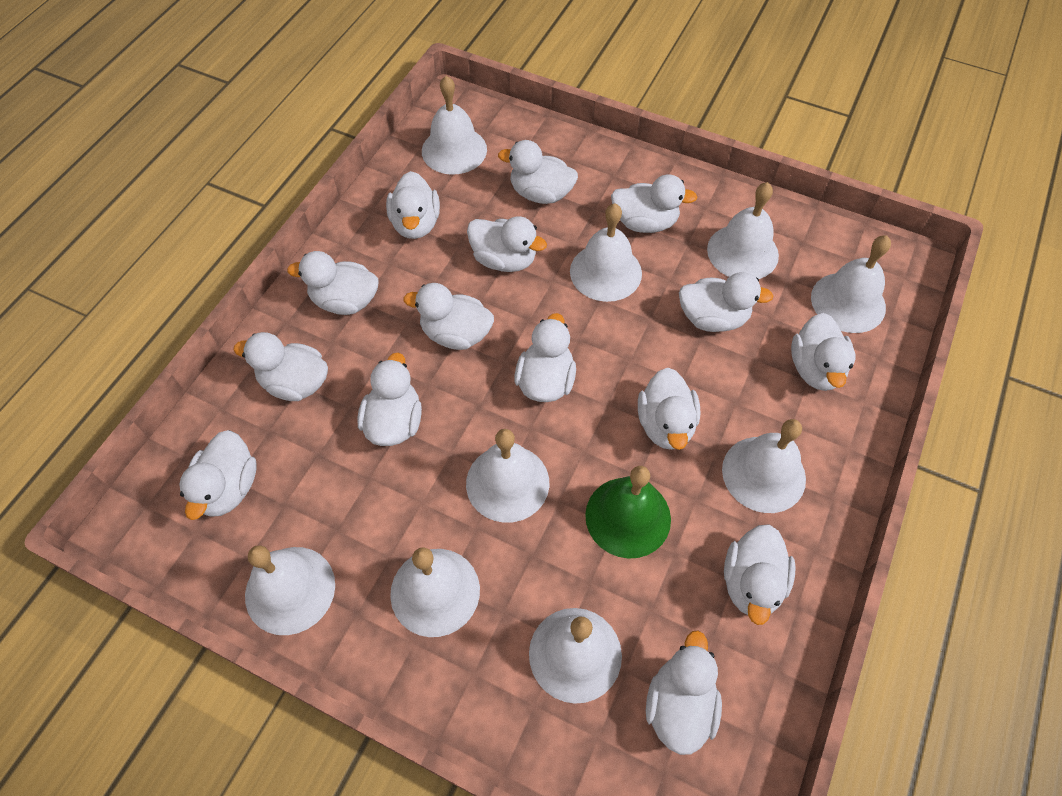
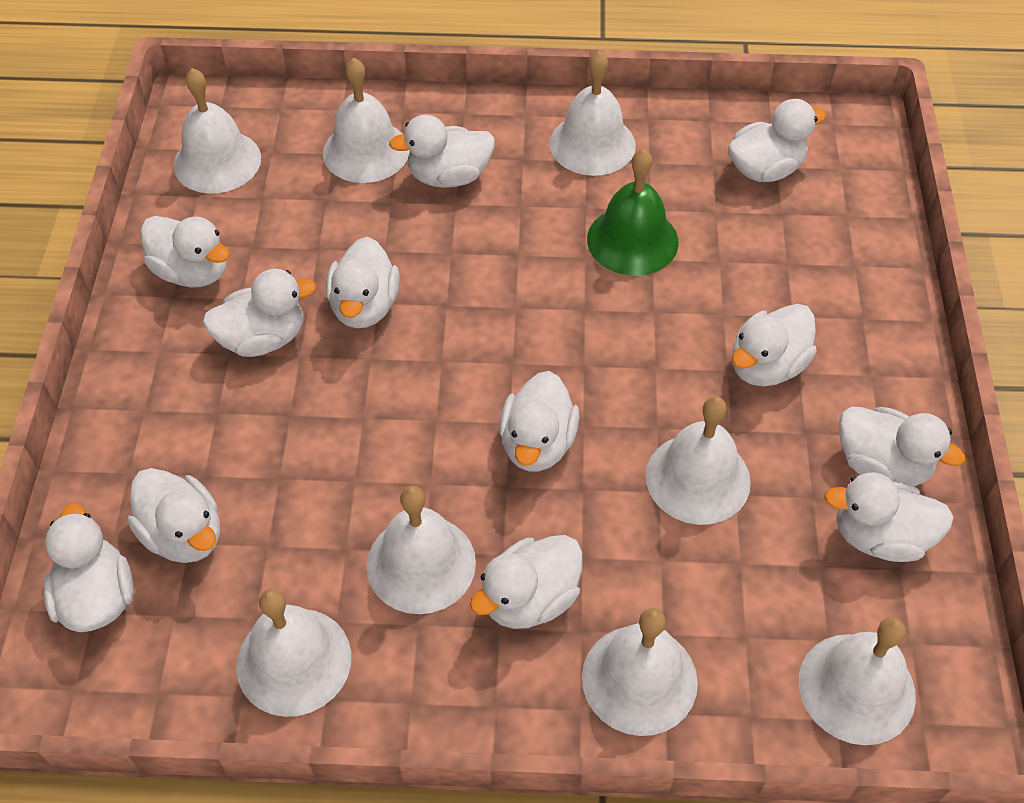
white bell: [245,546,335,635] [390,547,480,637] [422,76,487,175] [466,429,550,523] [529,608,622,704] [570,203,642,302] [707,182,779,279] [722,419,806,513] [811,235,891,333] = 9 -> [173,68,261,193] [236,589,351,717] [323,58,409,183] [367,485,476,614] [549,50,636,176] [582,608,698,736] [646,396,751,525] [799,617,916,745] = 8
white duck: [179,430,257,520] [234,332,328,401] [287,251,378,315] [357,353,422,446] [386,171,440,239] [403,283,494,350] [467,216,547,272] [498,140,578,204] [514,313,576,402] [611,175,698,233] [638,368,700,450] [646,631,722,755] [679,272,774,332] [724,524,796,625] [791,313,856,391] = 15 -> [43,503,134,632] [128,468,220,563] [141,216,230,288] [203,269,316,357] [326,237,400,328] [389,115,495,188] [470,535,583,629] [499,371,580,471] [728,99,826,182] [732,304,817,386] [824,472,954,562] [839,407,965,486] = 12

